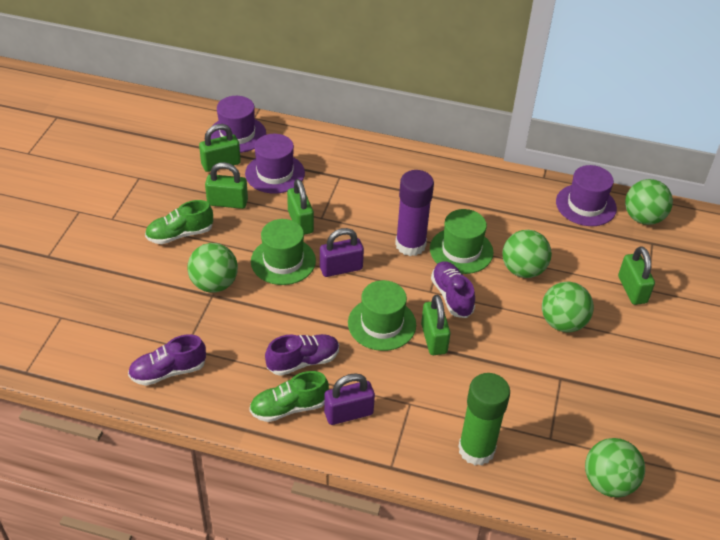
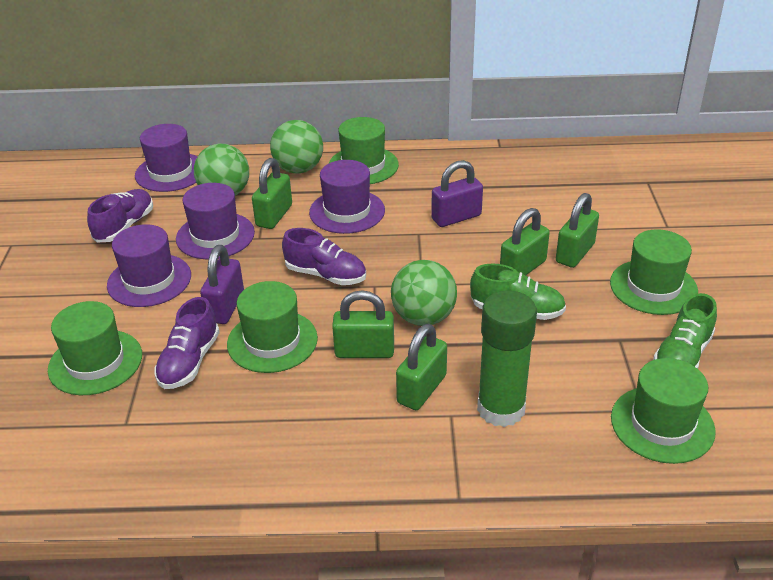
green ball: [188,243,238,293] [502,230,552,278] [542,282,594,332] [585,438,645,497] [625,179,673,225] = 5 -> [194,144,249,196] [270,120,323,173] [391,260,457,326] = 3
green hat: [251,219,316,285] [348,280,416,351] [430,209,493,274] = 3 -> [48,301,142,395] [227,281,318,373] [328,117,399,184] [610,229,698,315] [611,358,716,464] = 5
purple glue stick: [395,170,434,256] = 1 -> none = 0
purple hat: [211,96,266,153] [245,134,305,194] [556,165,617,226] = 3 -> [107,224,191,307] [135,124,198,192] [176,183,255,259] [309,160,385,234] = 4

